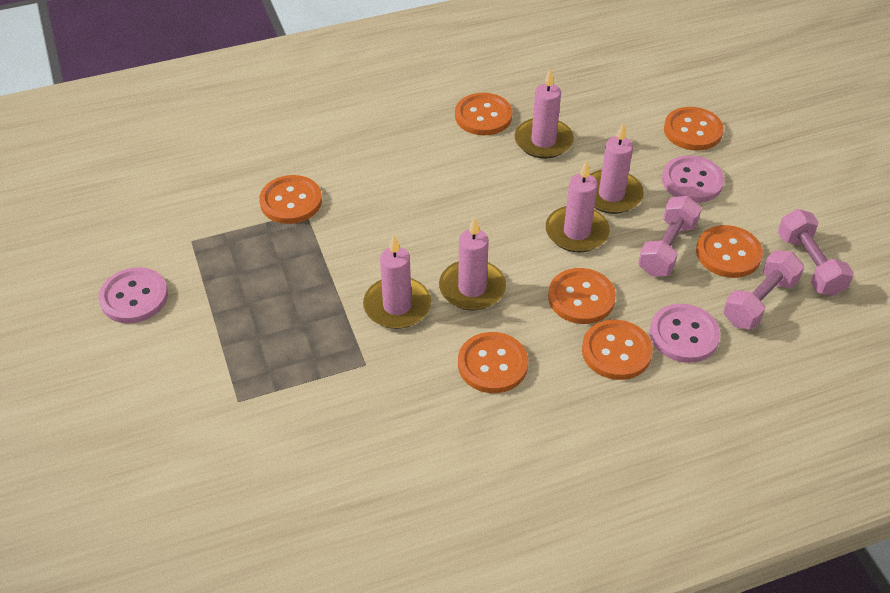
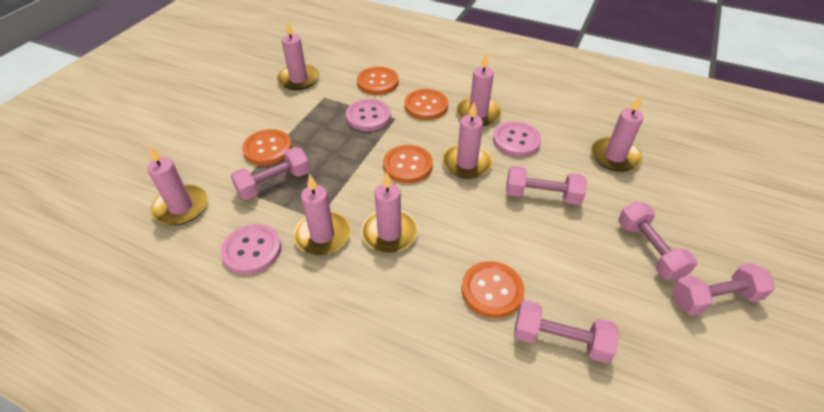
orange button: [259,175,322,224] [455,93,513,135] [458,332,528,393] [548,268,616,324] [582,320,653,380] [664,107,724,151] [696,225,763,278] = 7 -> [242,129,292,165] [357,67,399,95] [383,145,433,183] [404,89,448,120] [461,261,524,318] = 5
pink candle: [363,235,431,329] [439,217,506,311] [514,69,574,159] [546,160,610,252] [590,122,644,214] = 5 -> [147,145,208,225] [277,20,319,90] [293,174,351,255] [361,172,418,253] [442,102,492,179] [456,54,502,126] [591,95,644,172] = 7
pink dumbbell: [638,196,702,276] [723,250,804,329] [778,209,854,296] = 3 -> [231,147,310,200] [506,166,587,205] [514,300,619,363] [618,201,697,281] [672,263,775,316] = 5

